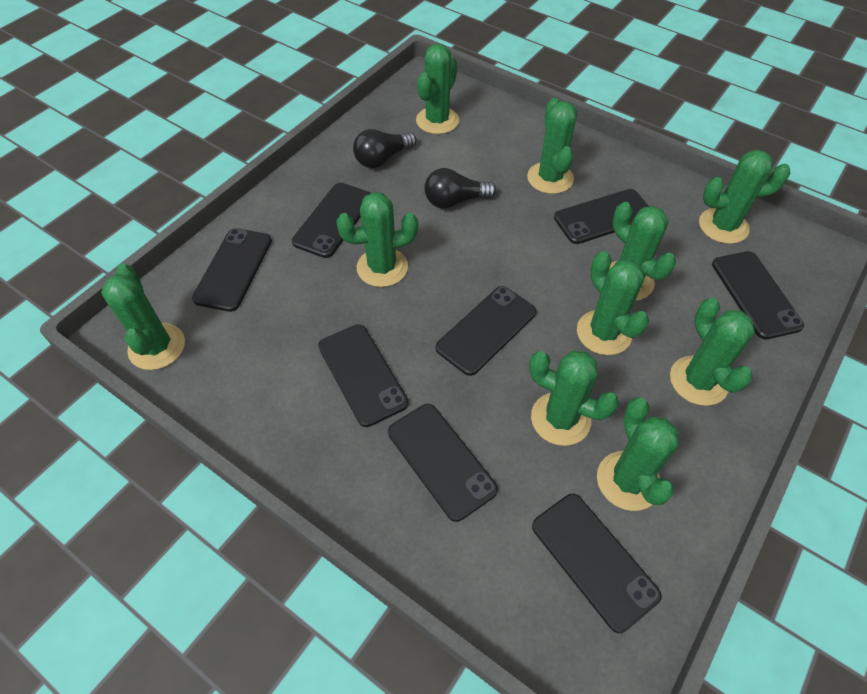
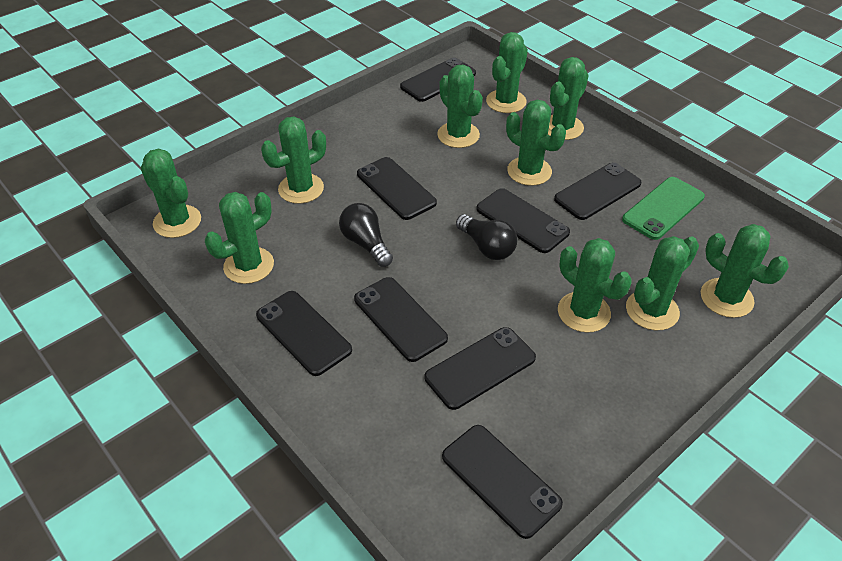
green phone: none = 0 -> [622,177,705,240] = 1

